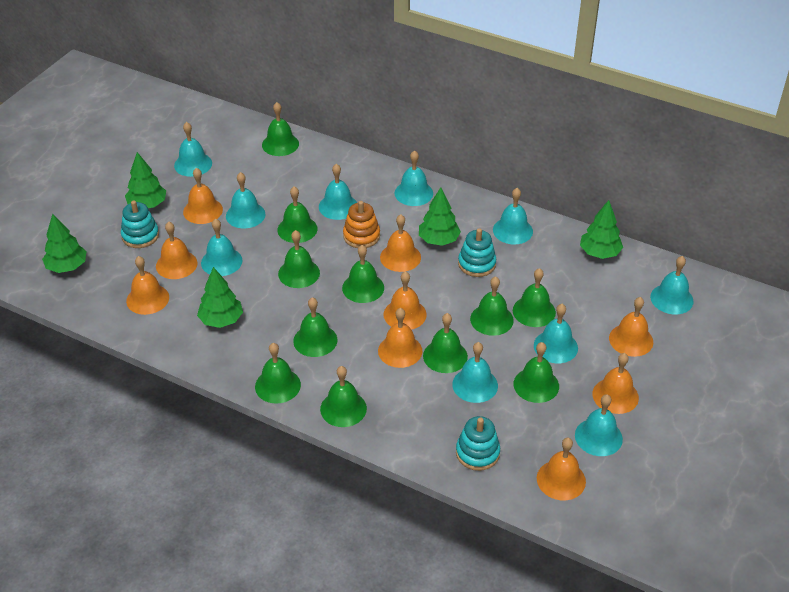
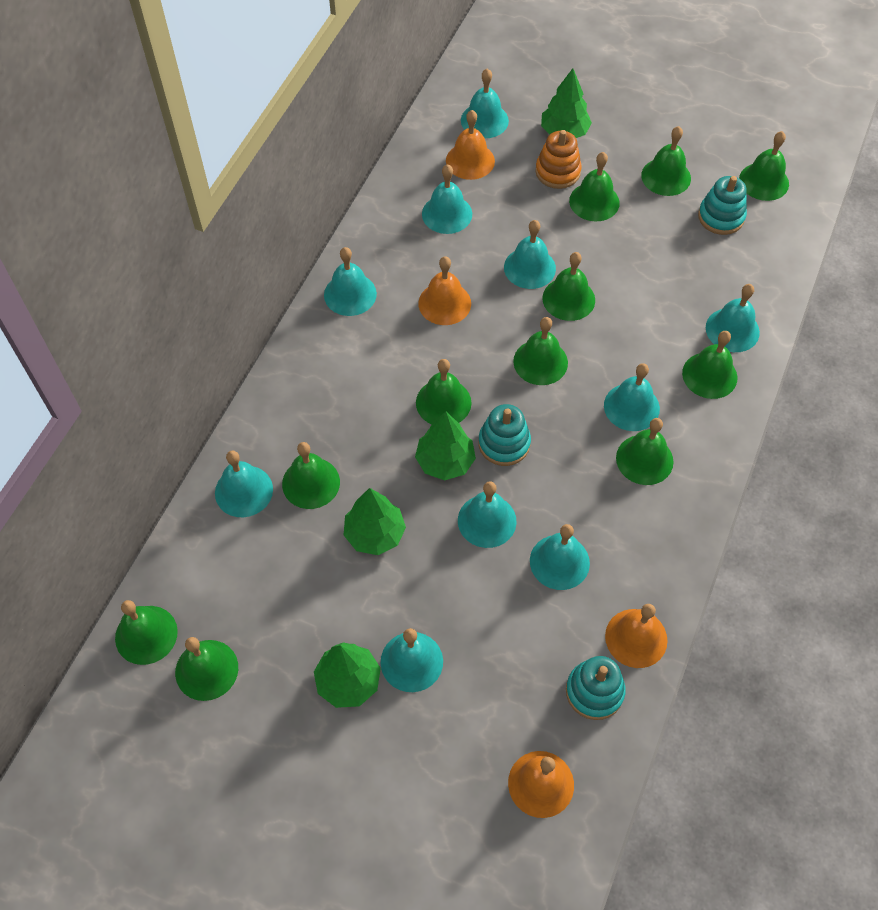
green tree: [42,213,86,273] [125,152,166,208] [197,267,243,328] [419,187,461,246] [580,200,623,259] = 5 -> [314,642,381,708] [344,488,406,555] [415,412,476,480] [541,68,592,138] = 4
orange bell: [126,256,169,315] [156,222,198,279] [183,168,223,224] [378,308,422,368] [380,214,421,272] [383,271,427,330] [537,437,586,500] [592,353,639,414] [609,297,653,357] = 9 -> [418,256,471,325] [446,110,495,180] [508,751,574,818] [605,604,667,668] = 4

